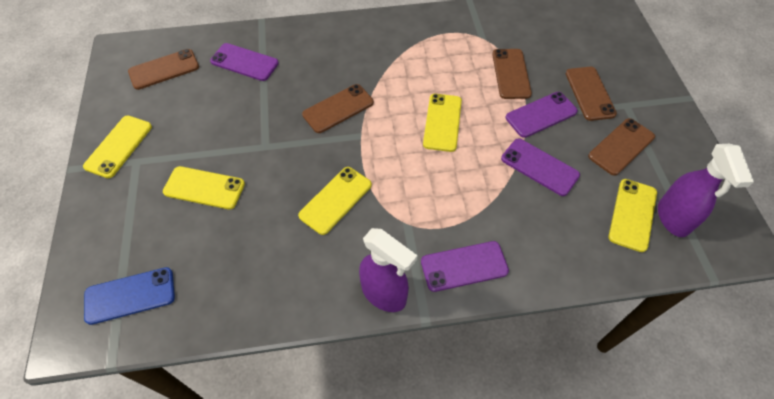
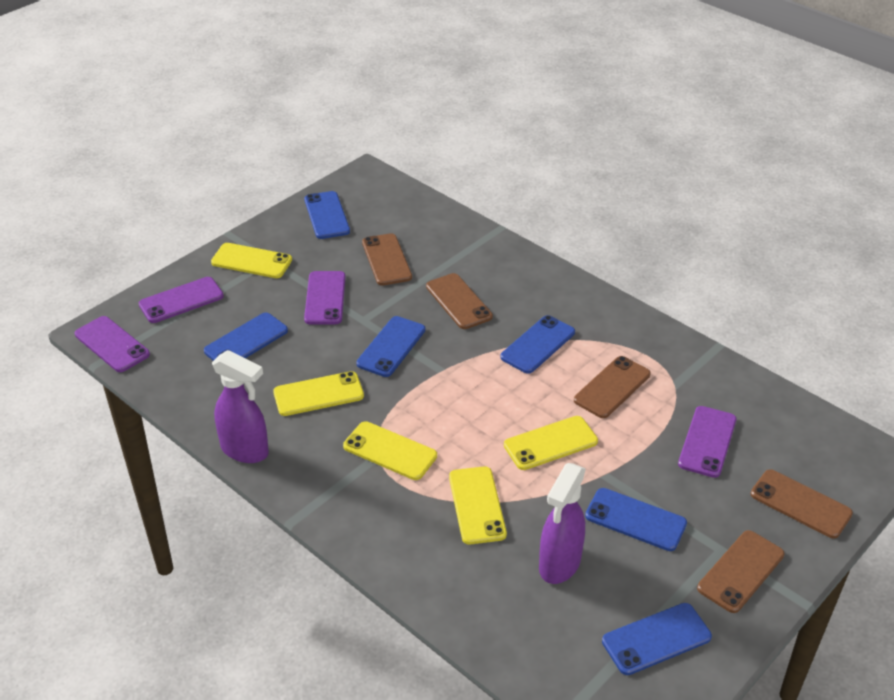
blue phone: [84,267,175,325] = 1 -> [204,313,288,361] [304,191,350,239] [356,316,425,377] [500,315,575,374] [585,488,687,551] [602,603,712,675] = 6

